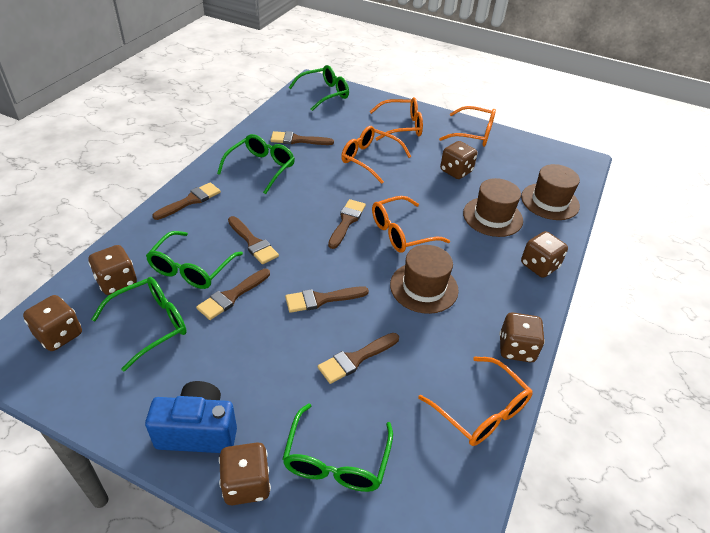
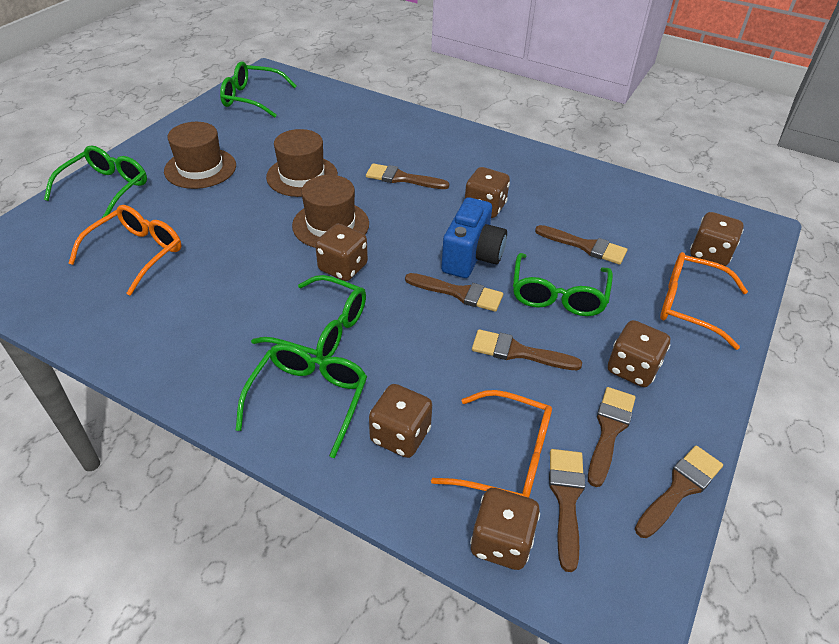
orange glasses: [341,126,412,184] [369,97,423,141] [372,196,450,253] [418,357,533,446] [439,106,496,147] = 5 -> [68,205,182,296] [431,390,552,498] [660,252,748,350] = 3

